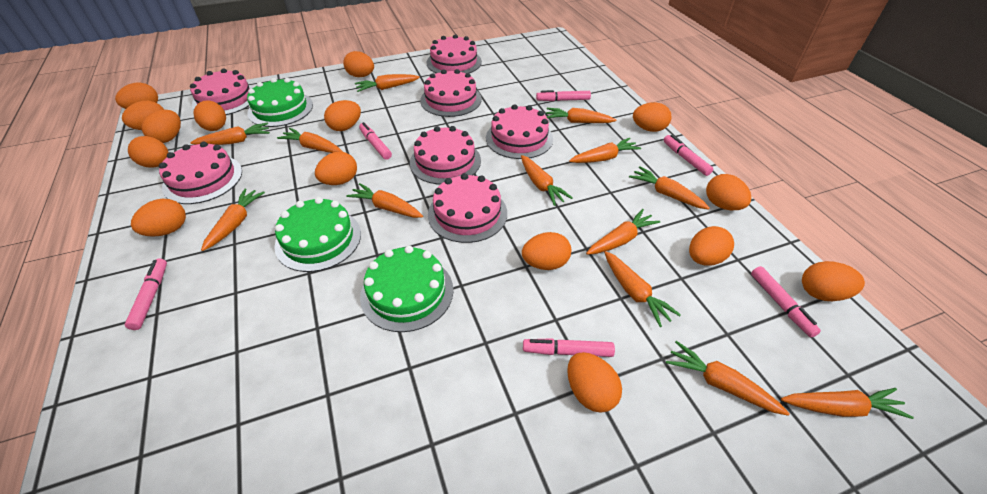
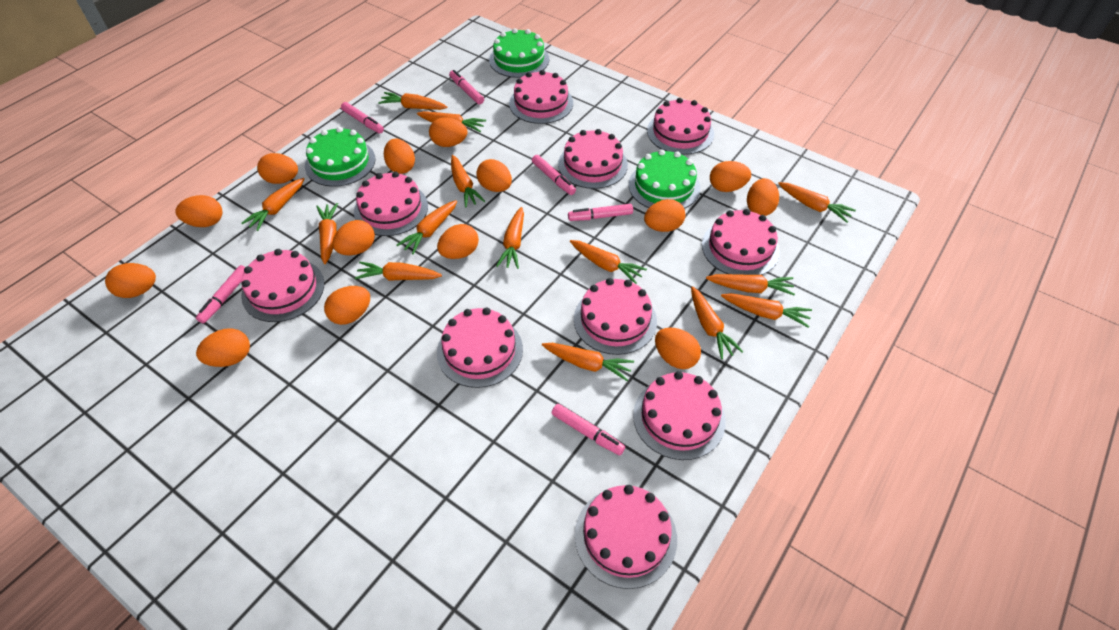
orange carrot: [190,123,270,145] [201,188,265,251] [277,128,343,153] [346,183,423,218] [355,74,420,92] [521,155,573,206] [546,108,616,123] [569,138,641,163] [586,209,660,255] [604,251,681,327] [629,166,710,209] [666,341,790,416] [781,388,914,419] = 13 -> [241,178,304,231] [316,203,338,264] [355,262,442,281] [378,92,448,110] [396,200,457,254] [417,111,486,132] [451,155,485,207] [496,207,524,269] [542,343,634,381] [570,240,647,284] [691,286,743,359] [706,274,795,295] [721,293,812,328] [778,182,856,223] = 14
orange egg: [115,83,158,109] [122,101,164,130] [128,136,169,168] [131,199,186,237] [141,110,181,143] [193,100,226,131] [315,152,357,185] [324,100,361,131] [343,51,374,77] [522,232,571,270] [567,352,622,413] [633,102,672,132] [689,226,734,266] [706,174,752,210] [802,261,865,301] = 15 -> [105,263,156,298] [175,195,222,227] [196,328,250,367] [257,153,298,184] [324,286,370,325] [333,220,375,256] [384,139,415,174] [429,117,467,147] [437,224,479,259] [476,159,512,192] [644,199,685,232] [655,328,701,369] [710,161,751,192] [747,178,779,216] = 14
pink cake: [159,142,242,204] [190,68,254,115] [410,126,481,185] [420,69,482,117] [427,34,482,73] [428,173,507,243] [486,104,553,159] = 7 -> [241,249,324,322] [354,172,428,236] [437,308,523,388] [509,70,573,124] [558,129,628,189] [574,278,657,355] [575,485,677,589] [633,371,726,460] [647,98,714,155] [702,209,780,275] = 10

